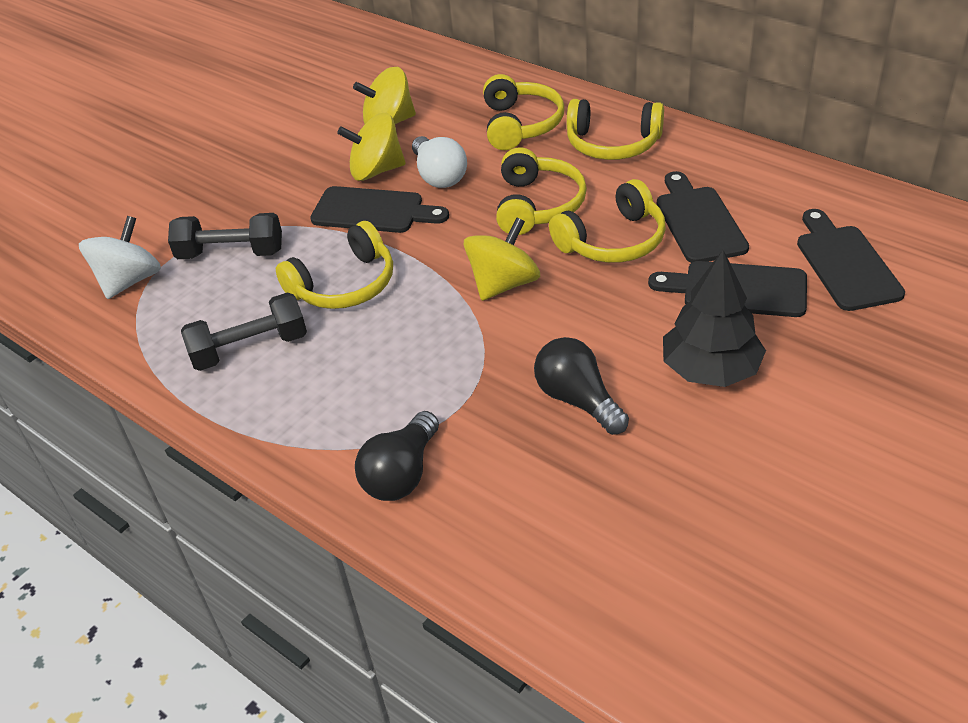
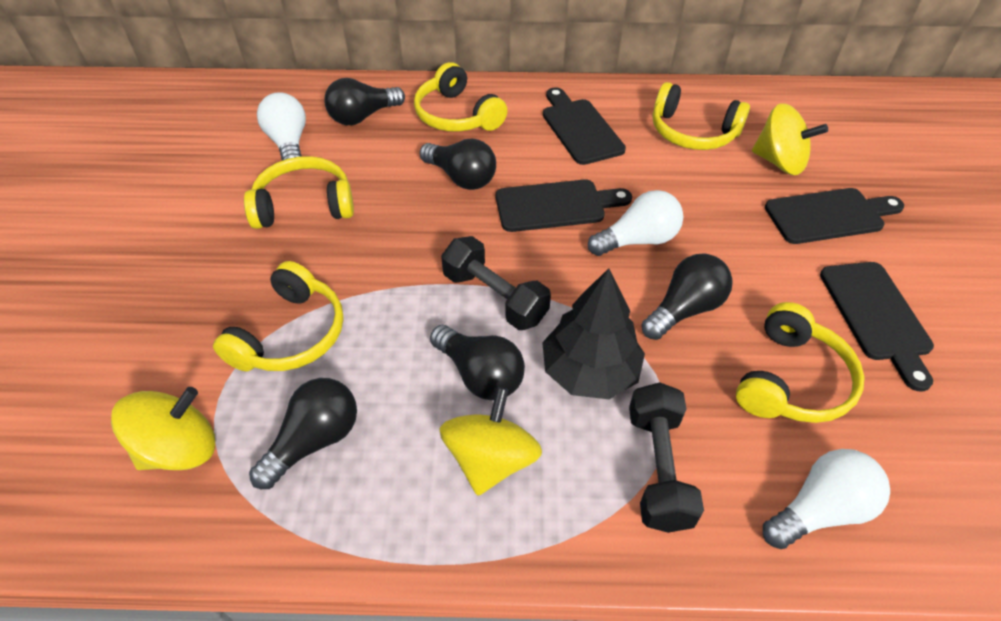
black light bulb: [355,411,439,501] [534,337,629,435] = 2 -> [249,378,357,489] [324,78,405,125] [420,139,496,190] [430,325,525,400] [641,254,733,340] = 5
white light bulb: [412,136,467,188] = 1 -> [257,92,306,161] [588,190,683,256] [763,449,890,549] = 3
white spinning top: [79,216,161,299] = 1 -> none = 0

